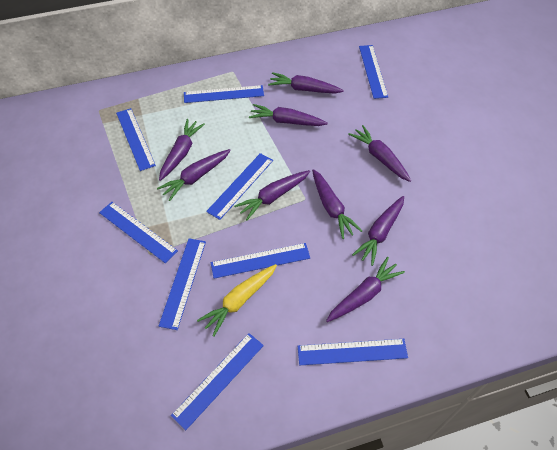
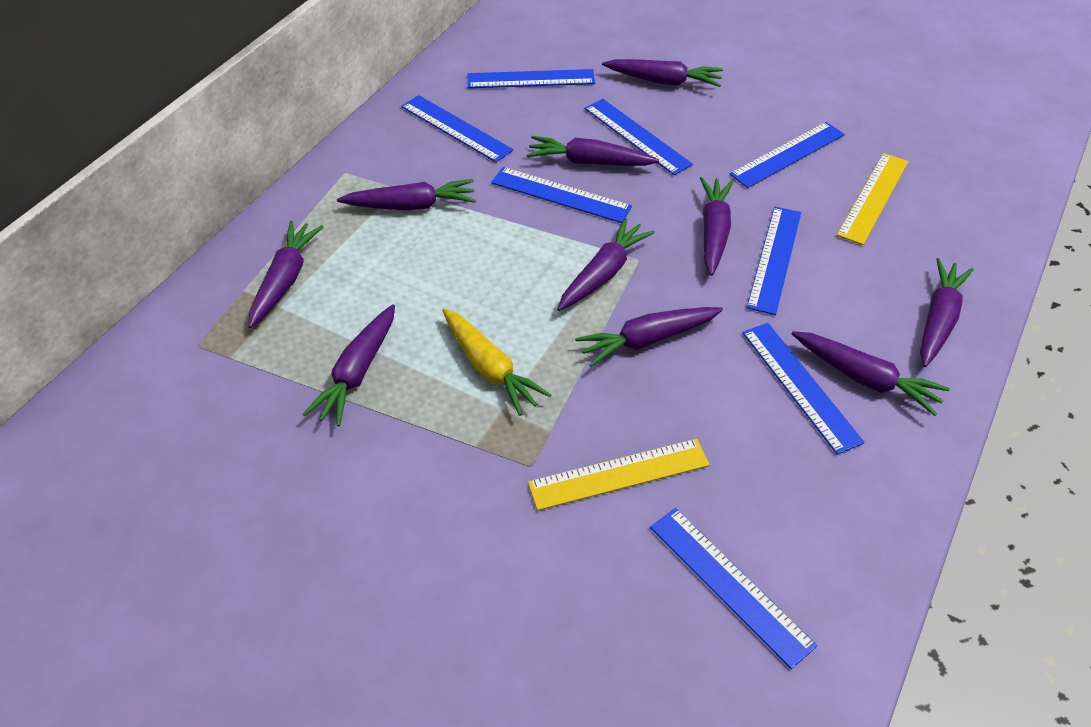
blue ruler: [99,202,178,263] [116,108,156,171] [159,238,206,330] [171,333,264,430] [184,85,264,103] [206,153,273,220] [211,243,310,279] [298,339,408,365] [359,45,388,99] = 9 -> [401,95,513,162] [468,69,595,88] [491,167,632,223] [585,99,693,175] [650,508,817,669] [730,122,845,188] [742,323,865,455] [746,207,801,315] = 8
purple carrot: [157,149,231,201] [159,119,205,181] [234,170,310,220] [249,104,328,126] [268,72,344,94] [312,169,362,239] [326,257,405,322] [348,125,411,182] [352,196,404,266] = 9 -> [248,221,323,328] [303,304,395,426] [337,179,476,210] [526,136,659,166] [557,218,655,311] [575,307,723,367] [602,59,723,87] [700,177,734,276] [792,331,950,416] [920,258,974,367] = 10
yellow ruler: none = 0 -> [528,439,710,511] [837,153,908,245] = 2

